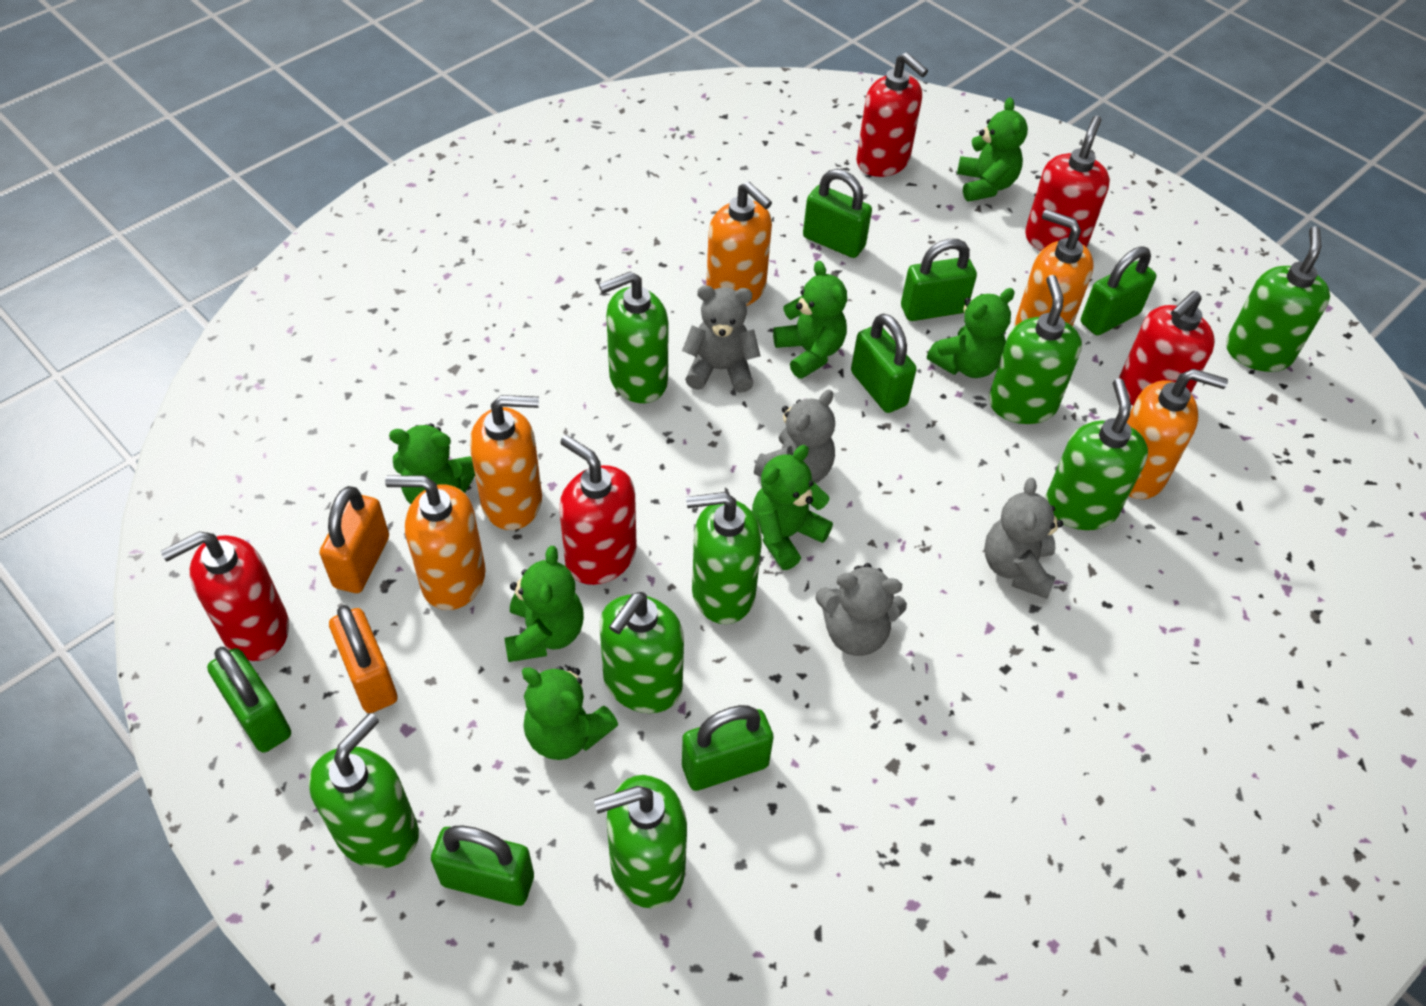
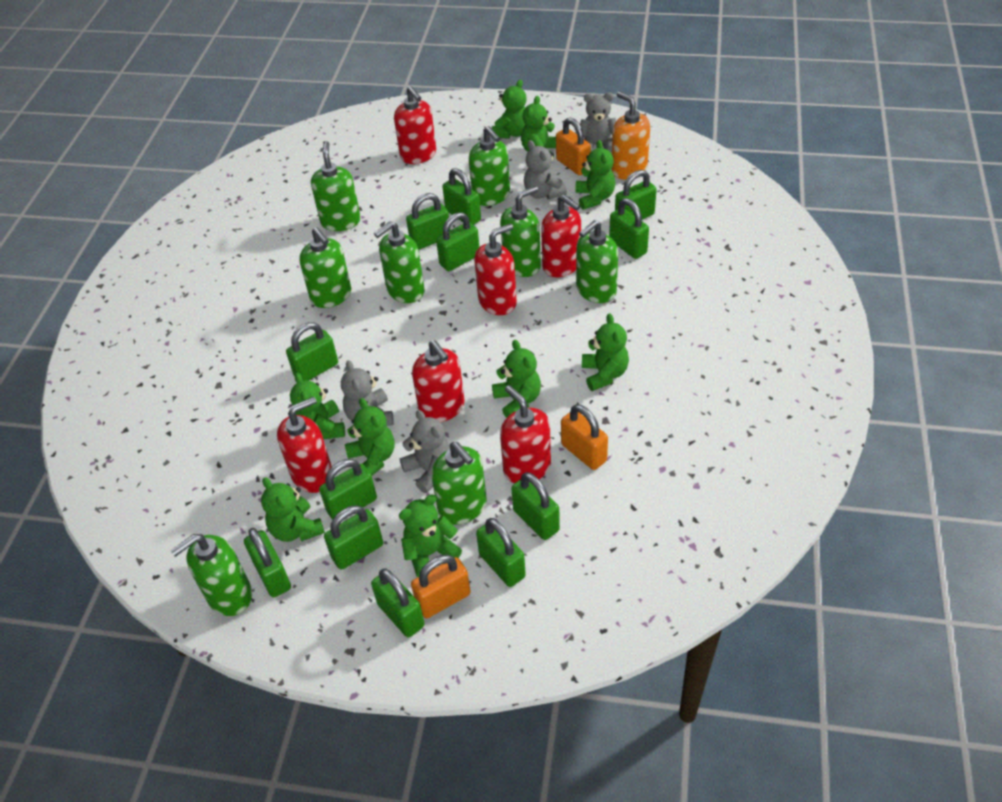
green padlock: [207,647,291,753] [431,826,534,906] [682,705,774,791] [803,169,872,258] [851,314,917,413] [901,239,977,321] [1081,246,1156,335] = 7 -> [244,528,291,598] [286,322,338,381] [319,459,377,520] [324,505,383,570] [371,569,425,637] [406,193,450,250] [436,212,479,271] [442,168,481,225] [476,518,526,587] [511,472,560,540] [609,198,649,259] [615,170,657,220] = 12
green teddy bear: [389,424,475,504] [504,546,584,662] [522,666,618,760] [752,445,833,570] [773,261,847,379] [927,288,1015,378] [957,98,1028,202] = 7 -> [261,478,325,542] [290,373,345,439] [345,398,395,475] [399,494,462,577] [492,79,527,139] [492,340,541,418] [521,96,556,159] [575,140,615,210] [582,313,629,391] = 9
orange padlock: [320,486,389,593] [329,605,397,713] = 2 -> [411,554,471,618] [556,118,591,175] [561,404,608,470] = 3
orange soap dispenser: [385,476,485,610] [470,395,542,530] [706,182,772,306] [1014,209,1094,327] [1127,369,1228,499] = 5 -> [611,92,650,180] = 1
red soap dispenser: [161,531,289,661] [559,435,637,585] [856,52,928,177] [1025,116,1110,251] [1119,291,1215,406] = 5 -> [277,397,332,493] [394,86,436,164] [412,340,465,422] [474,223,517,315] [500,385,551,483] [541,194,581,277] = 6

